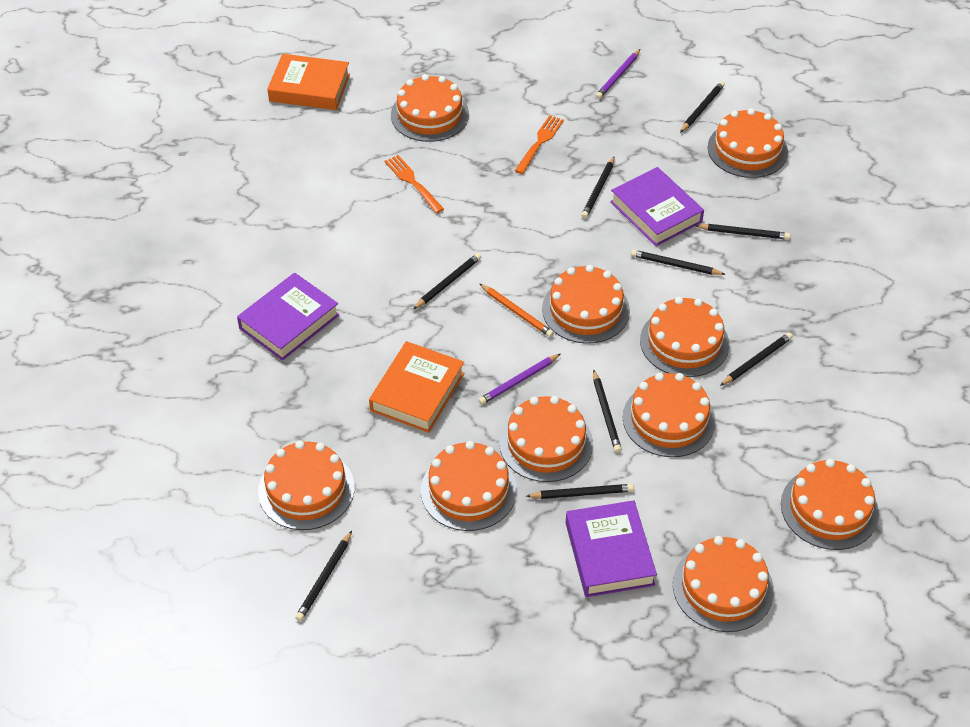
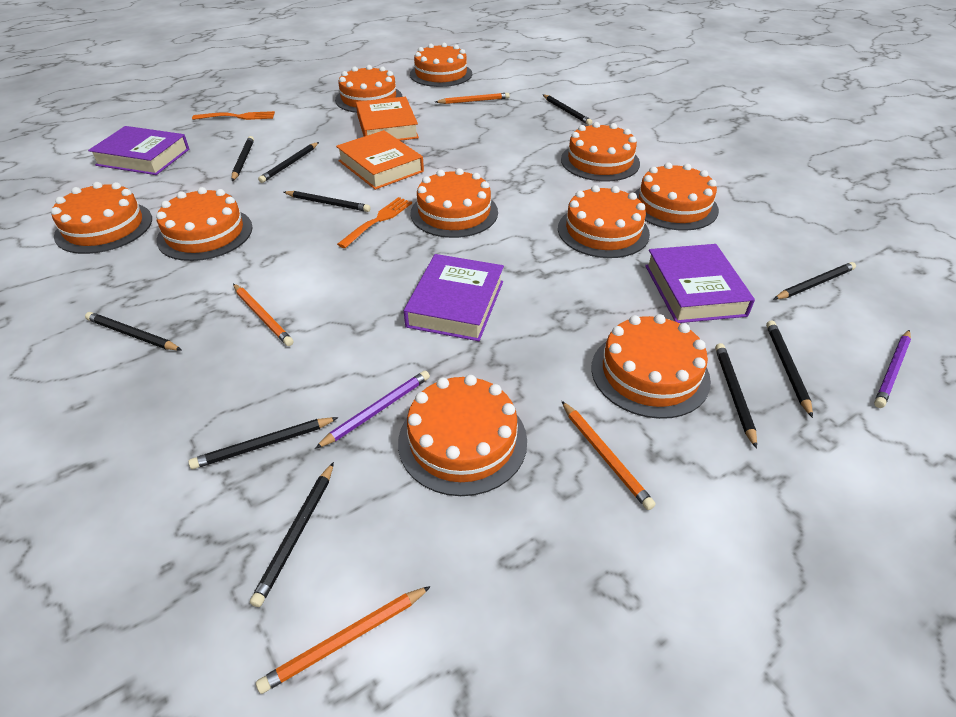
black pencil: [295,531,352,621] [413,253,481,309] [526,484,634,499] [581,157,614,219] [593,369,622,453] [631,250,726,275] [680,81,725,133] [695,224,790,240] [720,332,793,386] = 9 -> [85,312,181,351] [188,417,338,469] [232,136,254,181] [250,462,334,607] [258,142,319,183] [283,191,371,212] [542,94,592,125] [715,343,757,449] [766,321,813,418] [774,262,856,299] = 10
orange pencil: [479,283,554,337] = 1 -> [233,284,294,346] [256,586,431,694] [435,93,510,104] [562,401,656,510] = 4

